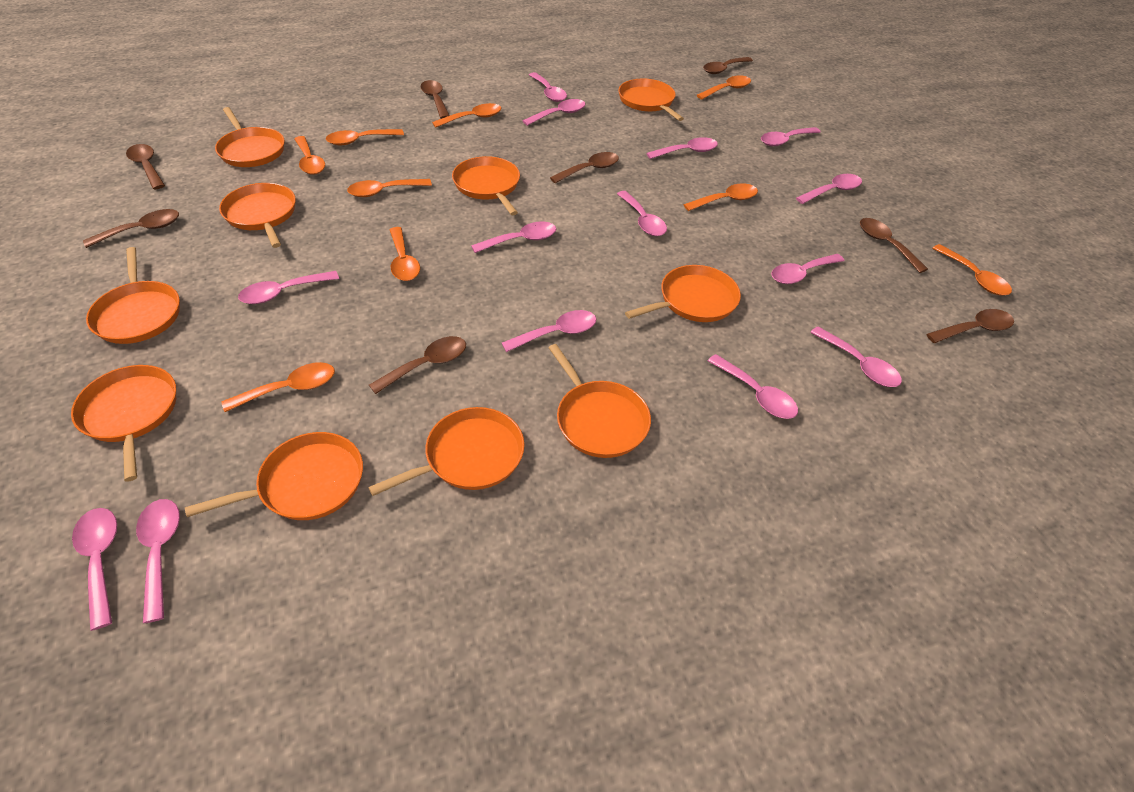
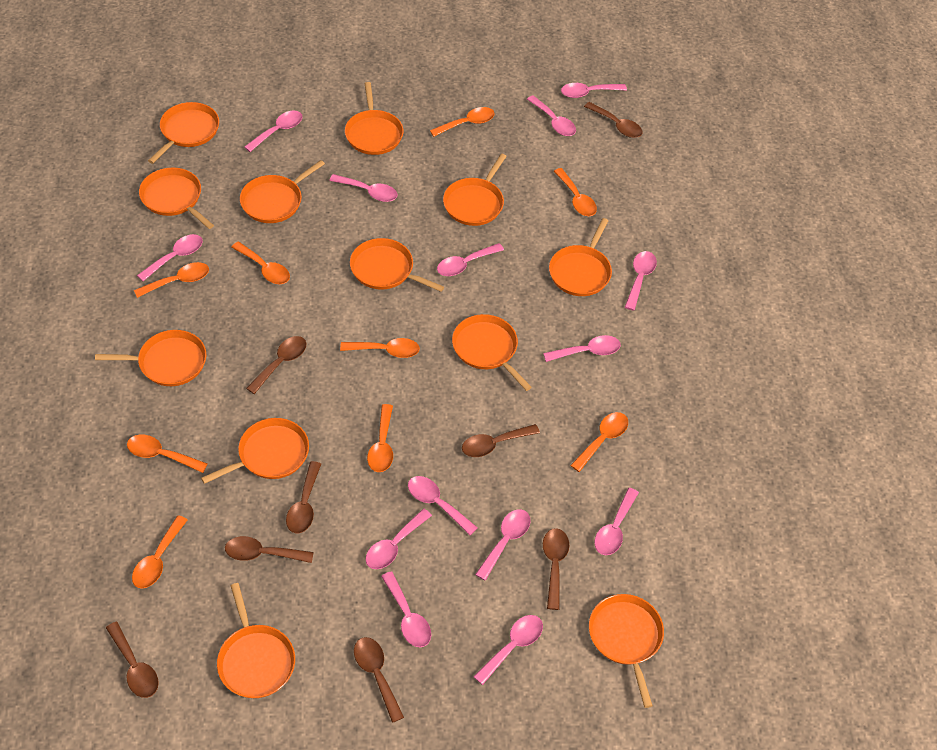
orange pan: [71,365,176,482] [86,247,180,344] [185,432,363,520] [215,107,285,167] [219,183,296,248] [368,407,525,496] [452,156,520,215] [548,344,651,458] [618,78,684,121] [625,265,741,322] = 10 -> [95,330,206,386] [139,167,214,229] [148,102,219,164] [201,418,309,484] [217,583,295,698] [240,160,325,223] [345,82,404,155] [350,238,444,292] [443,153,507,226] [452,314,532,391] [549,218,612,296] [589,594,664,708] = 12

